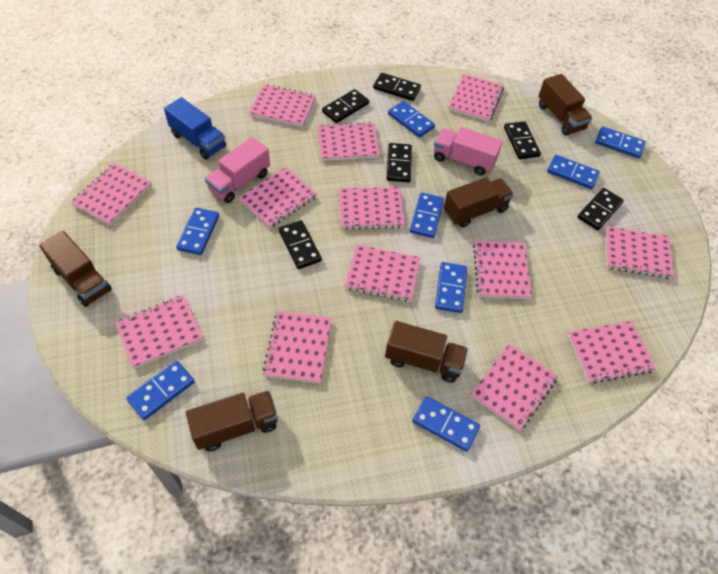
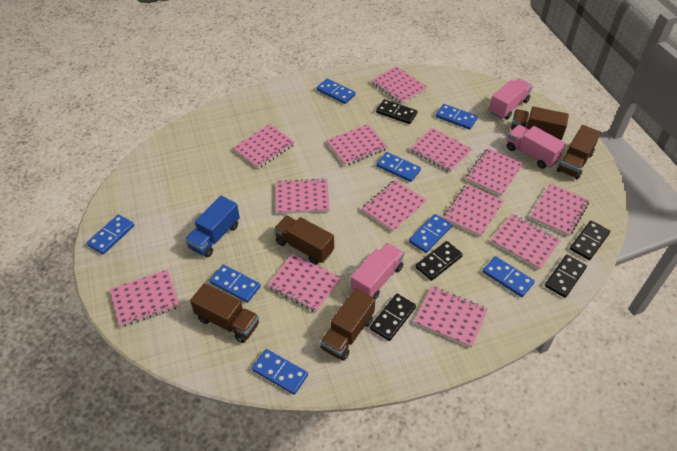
black domino: [279,220,322,269] [322,89,369,123] [373,73,421,101] [386,143,412,182] [504,121,541,159] [578,188,624,230] = 6 -> [370,294,416,341] [376,99,418,124] [416,241,463,281] [545,255,587,298] [570,221,610,260] = 5
pink truck: [205,137,270,203] [434,127,503,176] = 2 -> [351,243,404,300] [489,79,533,120] [507,125,566,169] = 3

